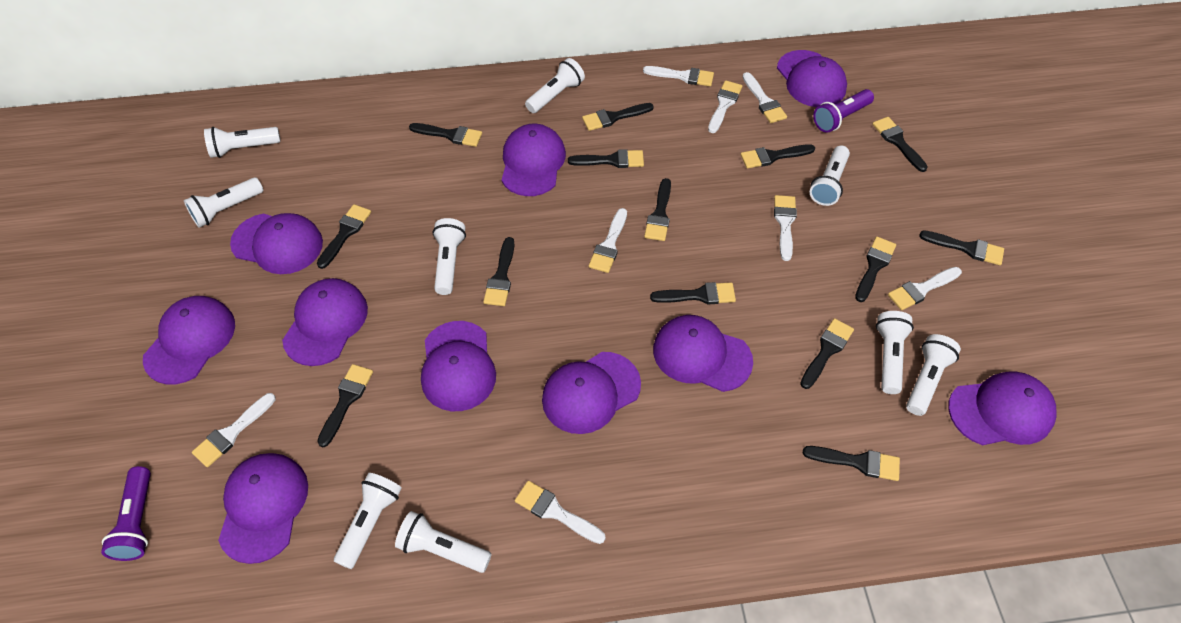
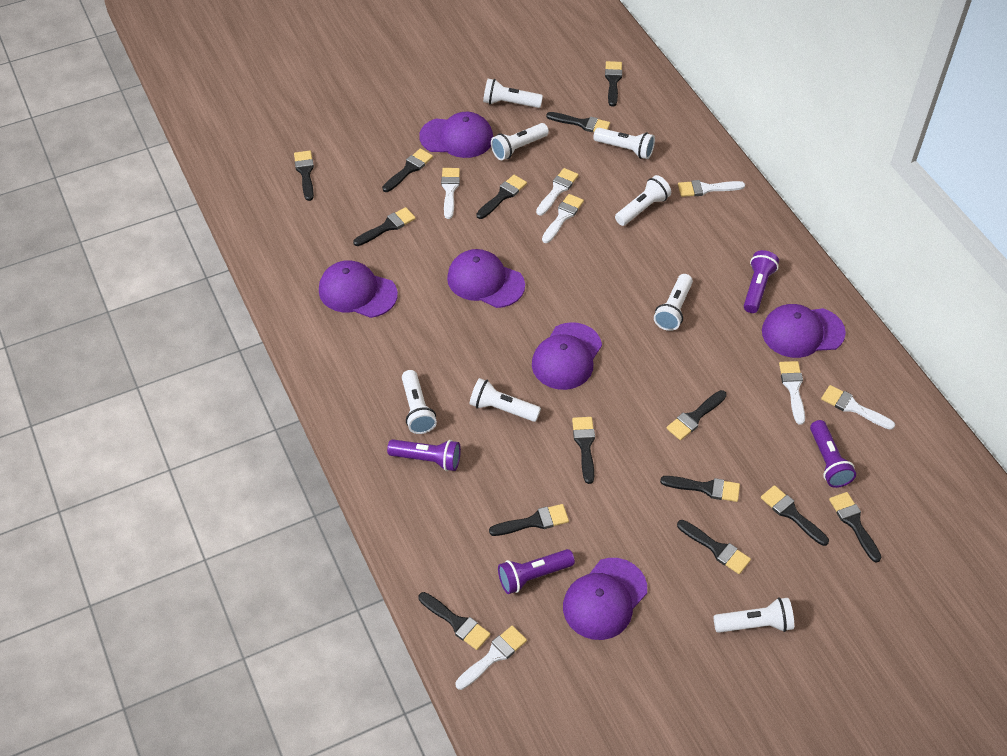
purple cap: [143,296,235,385] [218,453,308,564] [230,213,323,274] [282,278,368,366] [421,321,496,411] [501,124,566,196] [542,352,641,434] [653,315,753,392] [777,50,847,107] [948,371,1057,445] = 10 -> [319,260,398,318] [419,112,493,158] [447,249,525,308] [532,322,602,390] [563,558,647,640] [762,304,846,358] = 6
purple flashlight: [101,466,151,561] [813,89,874,133] = 2 -> [387,439,461,471] [498,549,575,594] [744,250,779,313] [810,420,856,488] = 4
white brush: [192,393,276,467] [515,481,605,544] [589,208,627,273] [643,66,714,86] [708,80,742,133] [743,72,787,123] [774,195,797,261] [888,267,962,310] = 8 -> [441,168,460,219] [455,625,527,690] [536,168,579,216] [542,194,584,243] [678,180,745,197] [779,361,805,425] [821,385,895,430] = 7
white flashlight: [184,178,263,228] [204,127,281,158] [334,473,402,569] [395,511,492,573] [432,218,466,295] [525,58,585,113] [810,146,850,206] [876,311,914,394] [906,334,961,416] = 9 -> [402,370,437,434] [469,378,541,422] [483,79,543,108] [491,123,549,160] [593,128,655,159] [615,175,671,226] [654,274,693,331] [713,597,794,633] = 8

